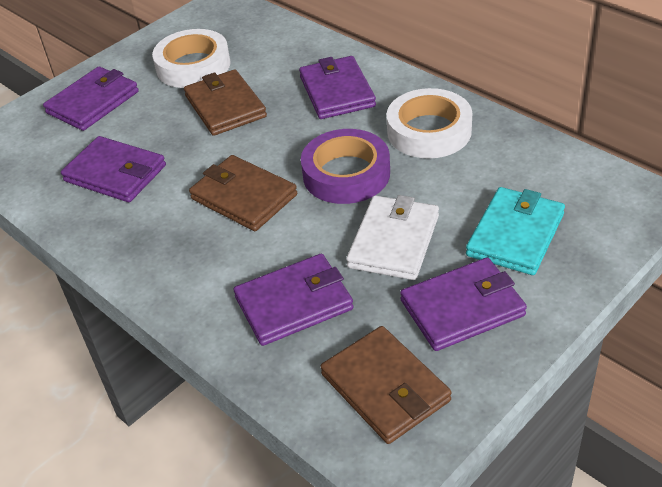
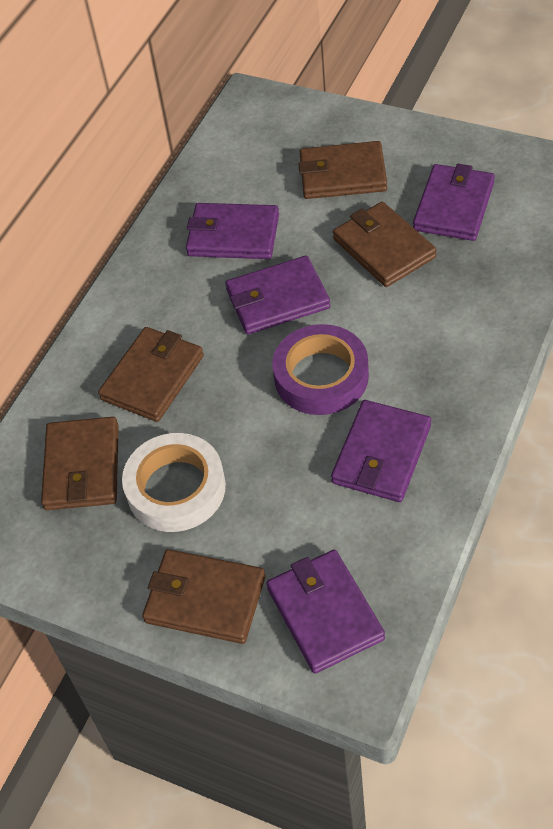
brown wallet: [184,69,267,136] [189,155,297,231] [320,326,452,444] = 3 -> [41,417,119,510] [98,327,204,422] [142,549,265,644] [298,141,387,199] [333,202,436,287] = 5
turquoise wallet: [466,187,565,275] = 1 -> none = 0
white tape: [152,29,231,88] [386,88,472,158] = 2 -> [122,433,226,532] = 1
white wallet: [346,195,439,280] = 1 -> none = 0

